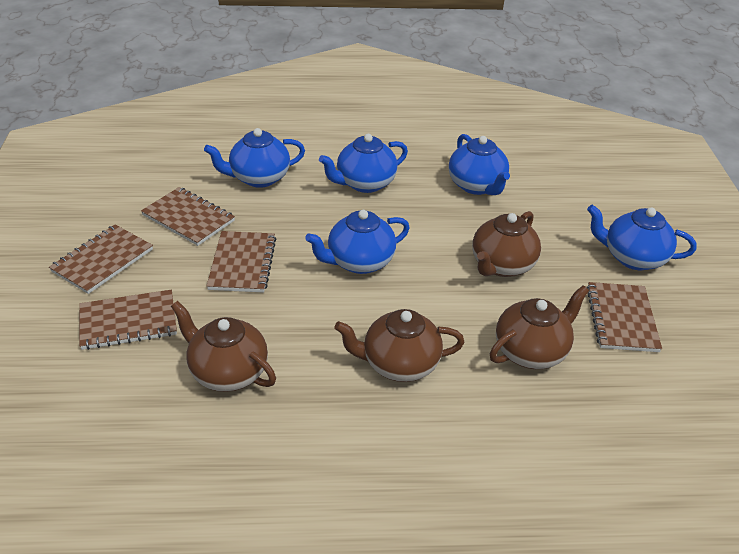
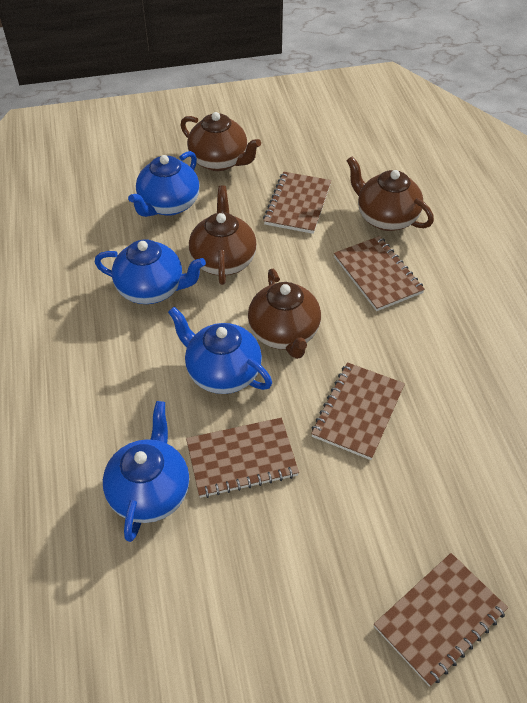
blue teapot: [204,128,305,188] [305,210,410,274] [319,134,408,193] [449,134,510,195] [587,205,697,270] = 5 -> [95,239,206,304] [103,401,189,542] [128,151,200,217] [168,307,272,394] = 4

